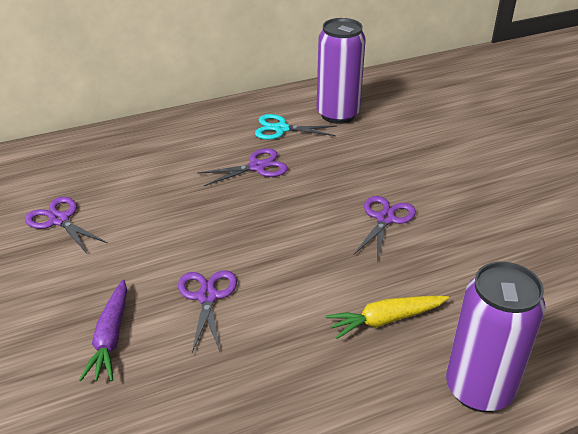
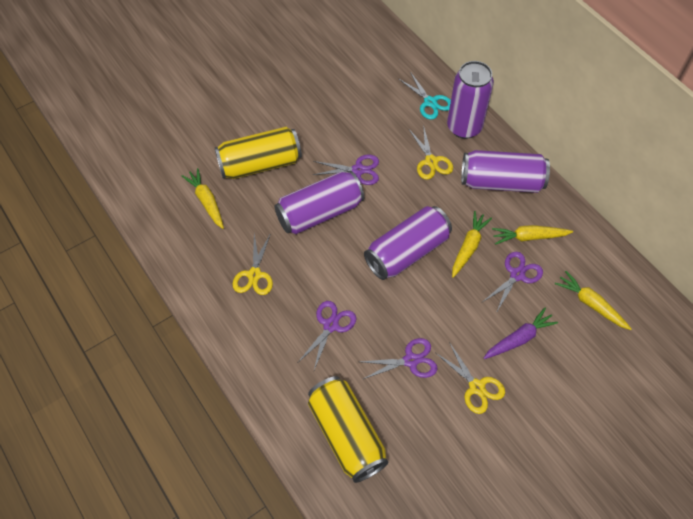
purple can: [316,18,366,124] [446,261,545,412] = 2 -> [274,171,364,234] [364,206,452,280] [447,61,494,139] [461,150,550,193] = 4
yellow can: none = 0 -> [214,127,302,179] [308,376,388,483] = 2
yellow carrot: [325,295,449,339] = 1 -> [182,168,224,229] [452,211,492,278] [492,225,573,245] [555,271,632,330] = 4
yellow scissors: none = 0 -> [232,233,273,295] [409,125,453,180] [436,342,505,414] = 3

